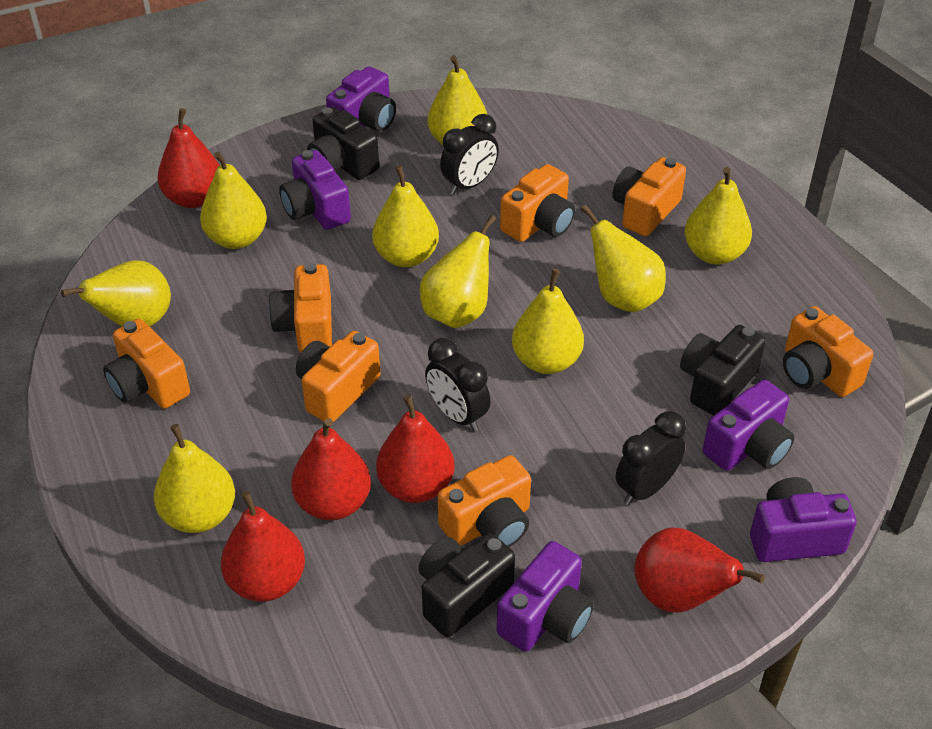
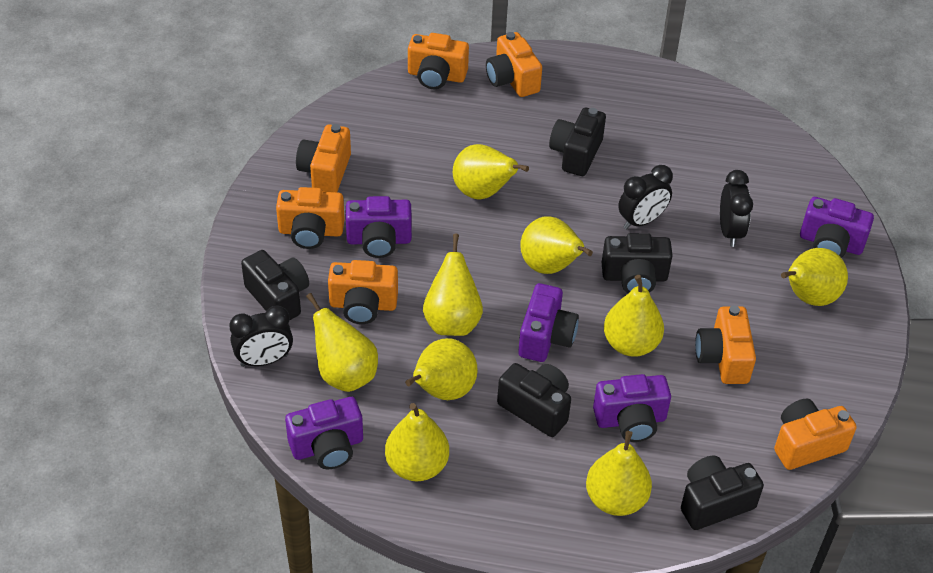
black camera: [307,107,379,180] [418,533,515,637] [680,325,766,416] = 3 -> [241,250,309,320] [497,363,571,437] [549,108,606,176] [602,233,673,293] [681,455,764,530] = 5
red pear: [157,108,220,208] [221,491,305,602] [291,418,371,520] [376,395,455,503] [635,528,765,612] = 5 -> none = 0

